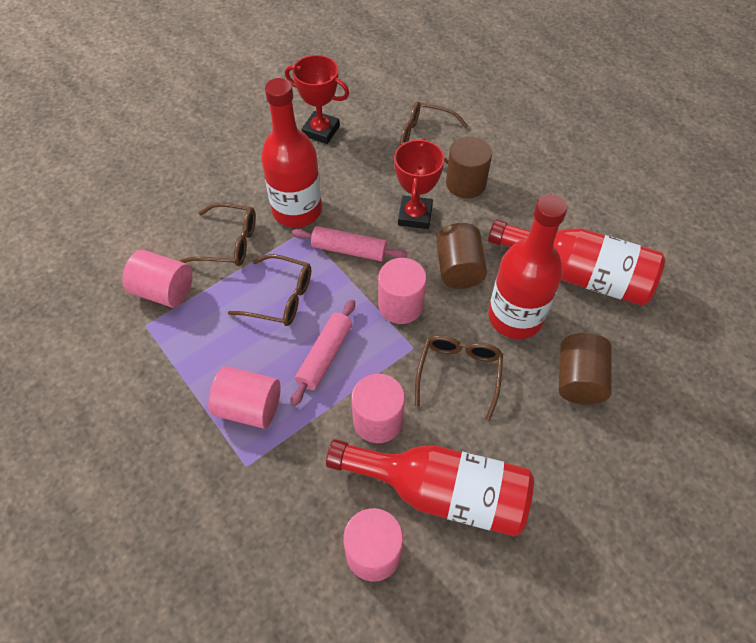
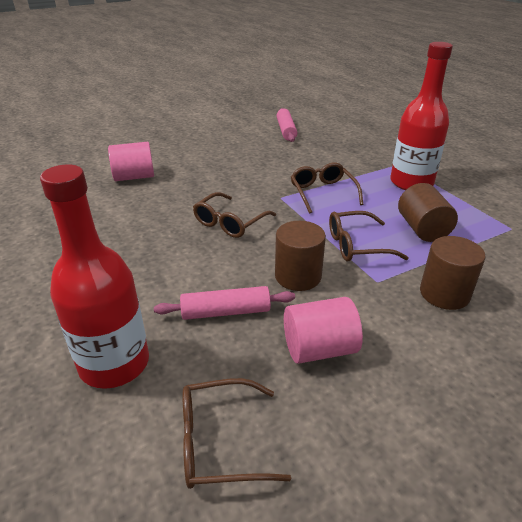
pink cylinder: [122,250,192,308] [208,366,280,428] [343,508,403,582] [351,374,405,443] [378,258,426,324] = 5 -> [108,142,154,181] [284,297,363,364] = 2
red bottle: [261,78,322,227] [326,439,534,537] [488,194,567,339] [488,219,665,306] = 4 -> [40,164,149,389] [390,42,453,190] = 2
red trophy: [285,55,349,144] [394,138,445,229] = 2 -> none = 0

